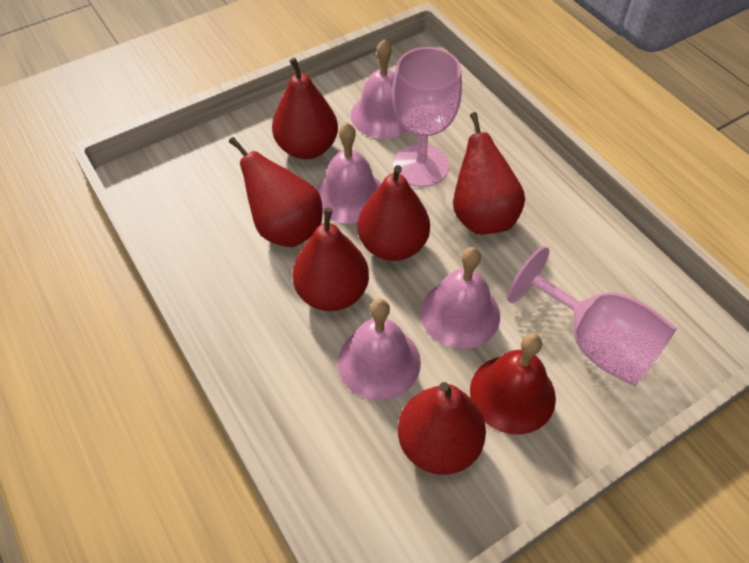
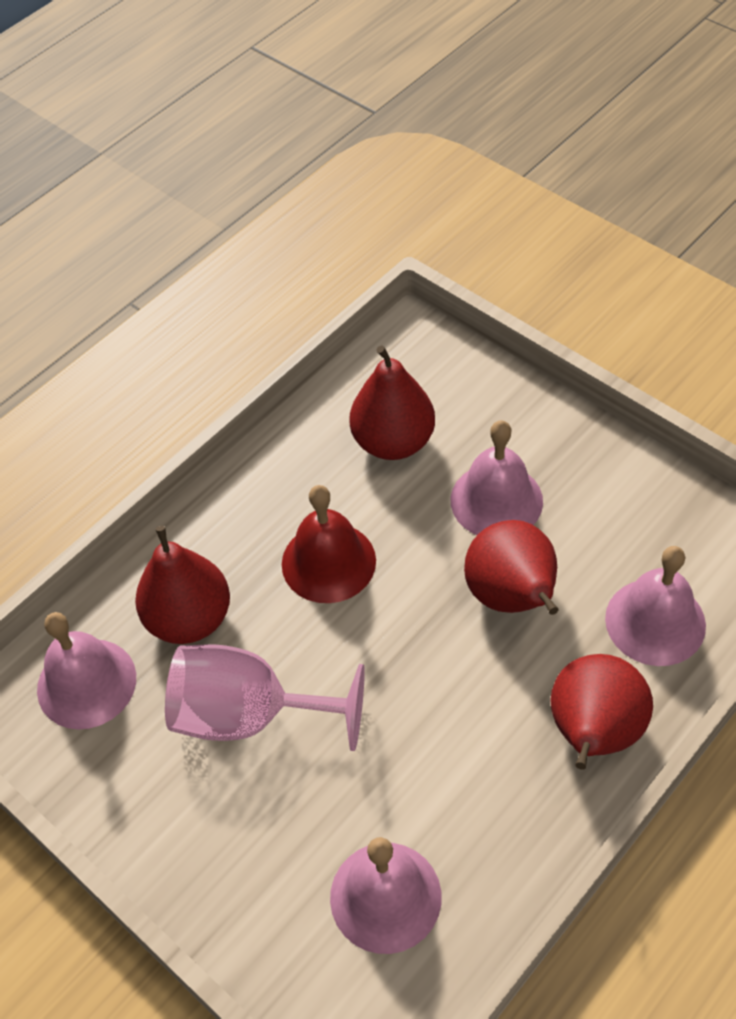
pink goblet: [392,47,462,187] [507,246,677,387] = 2 -> [165,645,365,751] = 1
red pear: [229,137,323,247] [272,58,338,159] [293,208,369,311] [357,165,430,261] [398,382,486,475] [453,112,525,235] = 6 -> [135,526,230,644] [350,345,435,460] [464,520,558,615] [550,654,653,770] = 4

